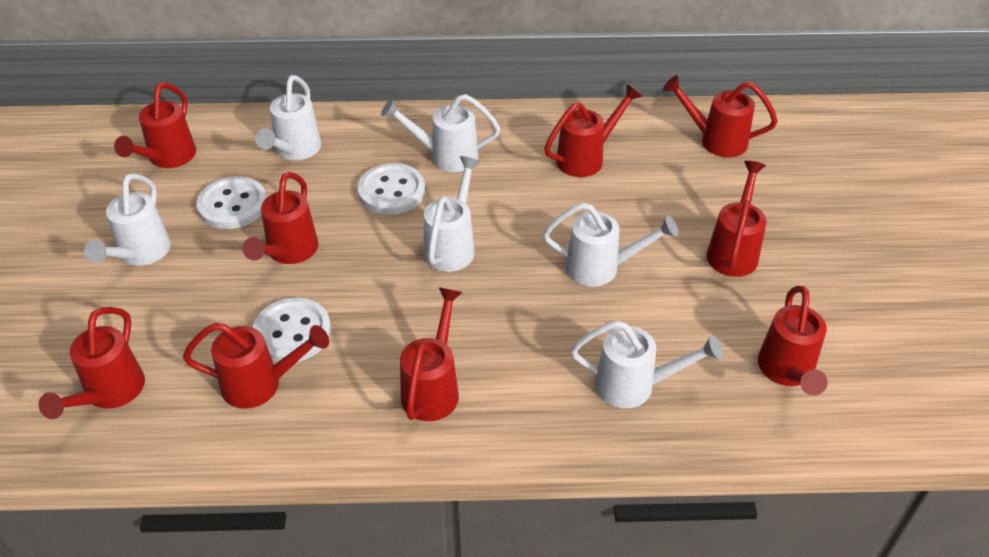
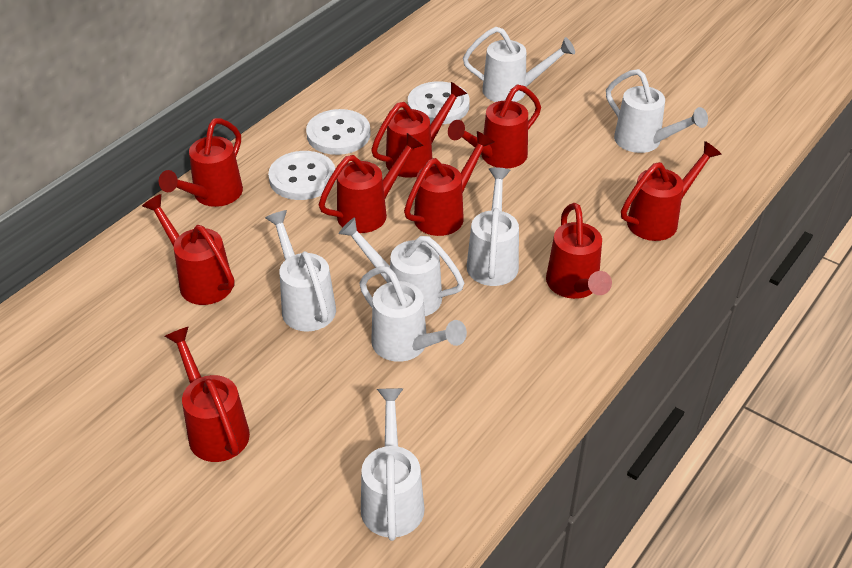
white watering can: [84,173,171,266] [255,75,321,160] [381,94,500,172] [424,156,481,272] [543,203,678,286] [570,320,723,408] = 6 -> [265,210,336,332] [339,217,464,316] [359,266,467,362] [361,388,425,541] [463,27,575,102] [467,167,519,286] [606,69,708,153] = 7

